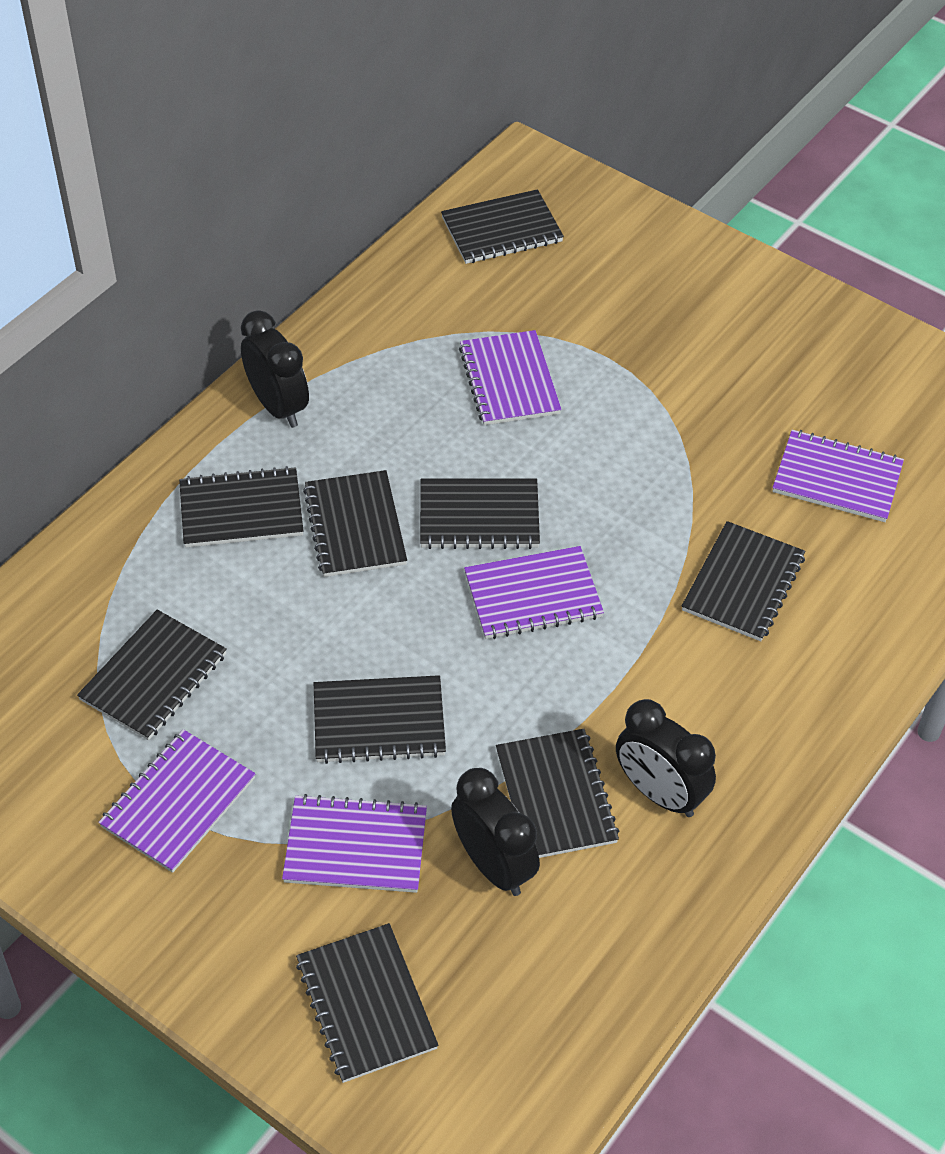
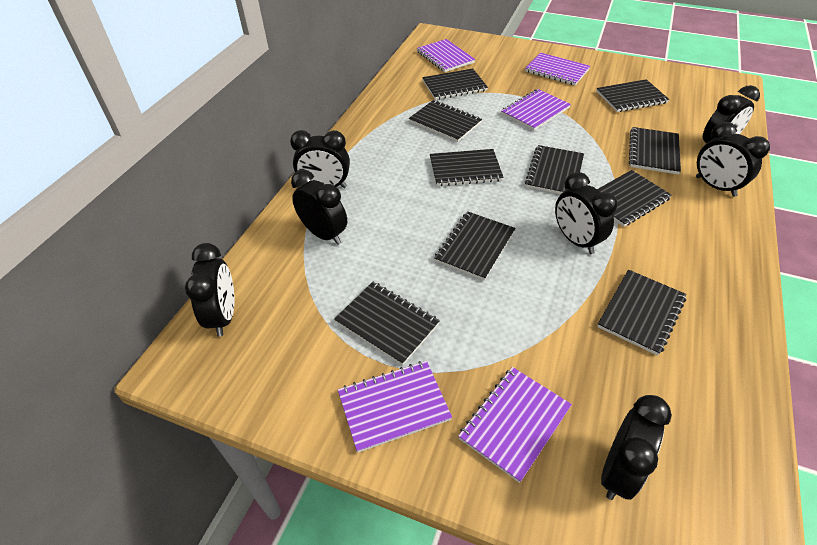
black clock: [241,310,309,428] [451,768,540,896] [616,699,716,817] = 3 -> [185,243,234,337] [290,130,350,188] [291,169,347,245] [555,172,617,254] [601,395,672,500] [696,122,770,197] [703,85,760,143] = 7
black notebook: [77,609,227,740] [179,466,304,548] [296,923,438,1083] [303,470,407,577] [314,675,446,764] [420,478,540,549] [441,189,564,264] [496,729,619,858] [682,521,805,641] = 9 -> [334,282,440,365] [409,100,482,142] [422,69,488,100] [430,149,504,186] [434,211,515,281] [525,145,584,194] [596,79,669,112] [597,170,672,227] [597,270,686,356] [629,127,681,175] = 10

